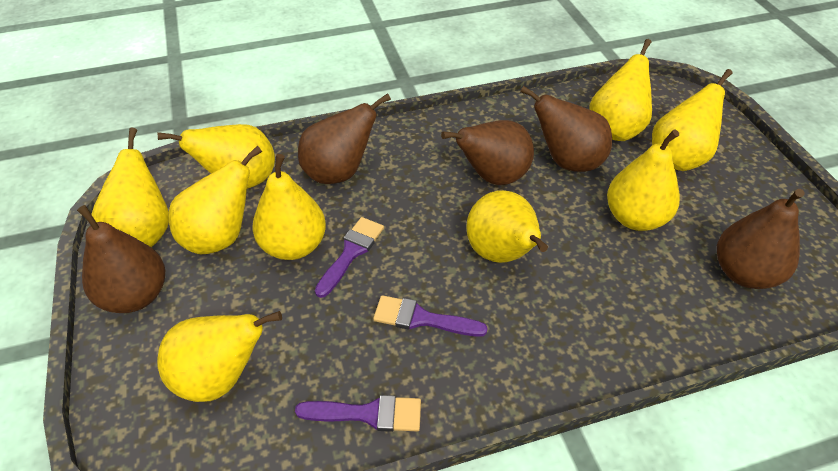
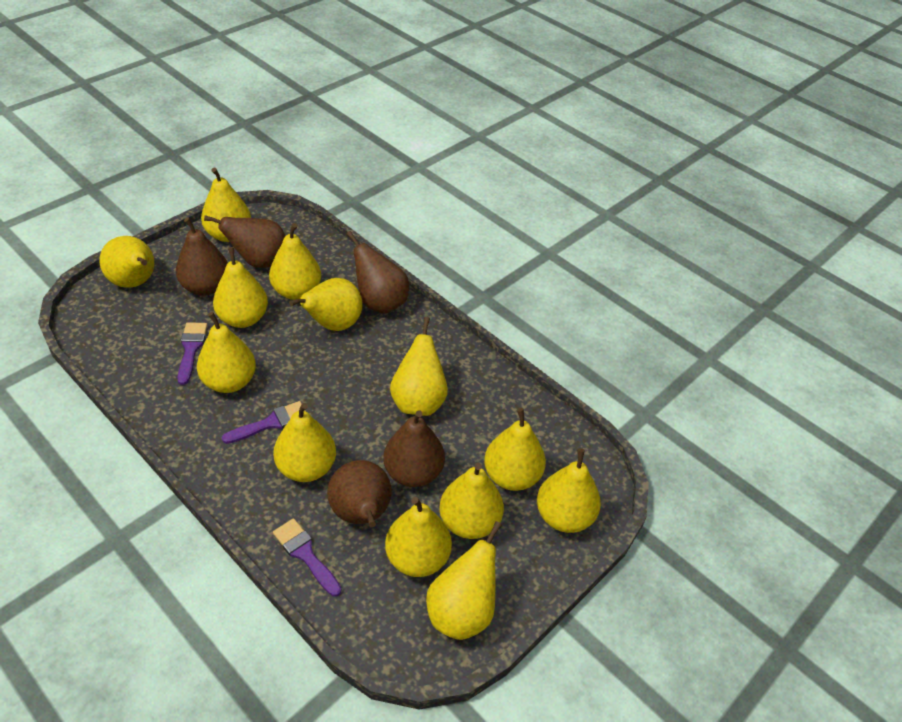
yellow pear: [92,127,169,247] [157,124,275,189] [157,311,282,402] [169,146,262,254] [252,154,326,260] [466,190,548,263] [589,39,652,141] [607,129,680,231] [652,69,733,171] = 9 -> [99,236,154,288] [197,312,256,393] [201,168,251,242] [213,247,268,328] [269,223,321,300] [273,403,336,482] [289,278,363,331] [385,497,452,577] [390,317,448,416] [426,521,502,640] [439,463,504,539] [484,408,546,491] [537,448,601,533] = 13

